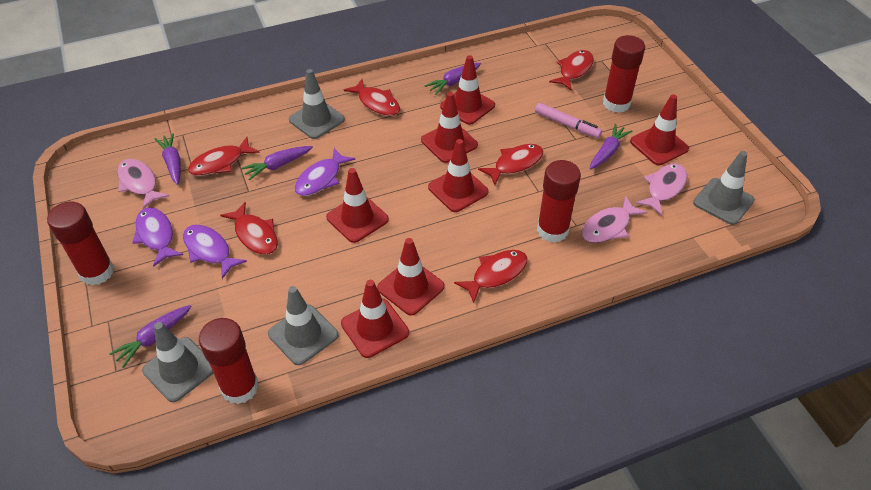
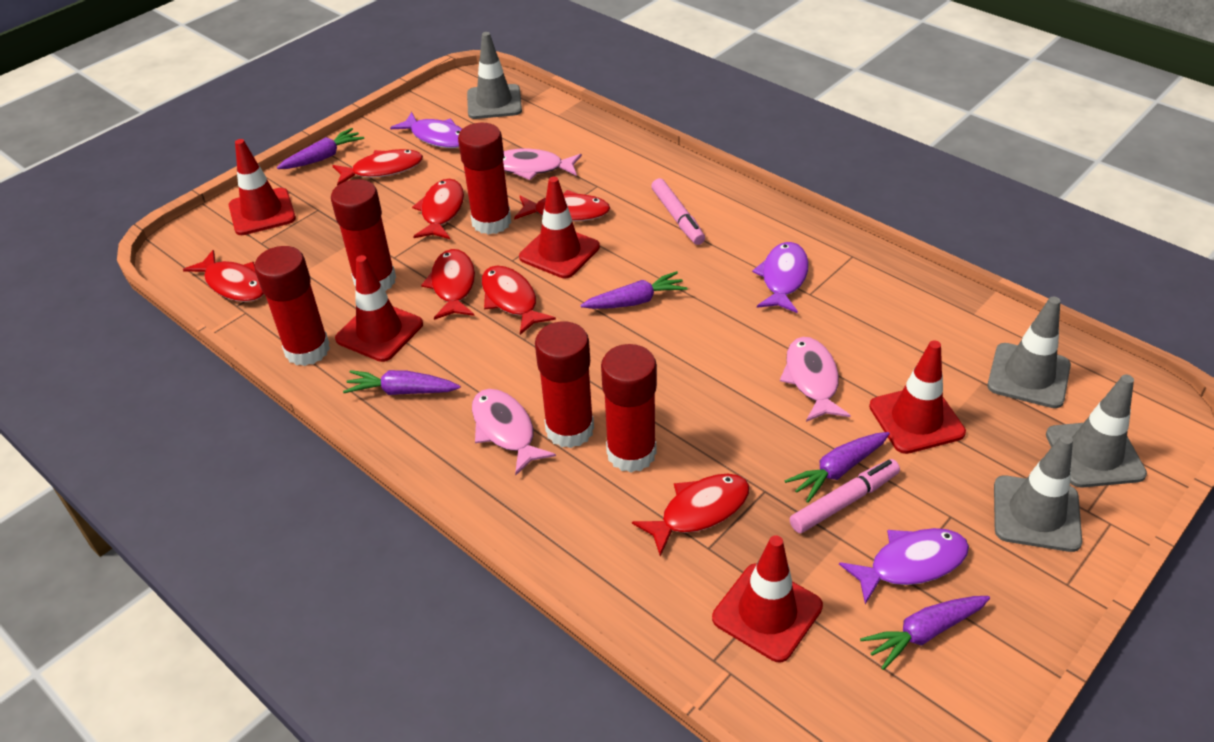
pink marker: [535,103,602,138] = 1 -> [651,178,705,245] [790,459,900,533] = 2
red fish: [188,137,260,176] [220,202,278,255] [344,79,400,116] [454,250,528,303] [478,144,543,185] [549,50,594,91] = 6 -> [183,250,264,302] [332,149,423,186] [412,179,464,239] [421,249,475,320] [481,266,556,335] [514,190,610,222] [632,474,750,556] = 7
red glue stick: [47,201,114,286] [199,318,259,404] [537,160,581,243] [603,35,645,113] = 4 -> [254,246,330,366] [331,179,396,292] [458,123,511,235] [535,321,594,448] [601,344,657,472] = 5
red traffic cone: [326,168,389,243] [341,280,409,358] [377,238,445,315] [421,92,478,163] [428,139,489,212] [440,55,495,125] [630,95,689,165] = 7 -> [229,139,296,235] [335,255,423,362] [519,177,600,278] [712,535,823,662] [869,340,966,454] = 5

